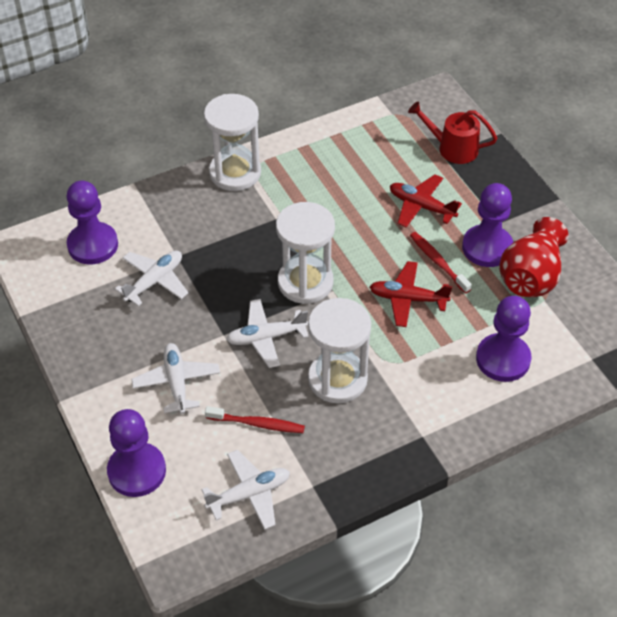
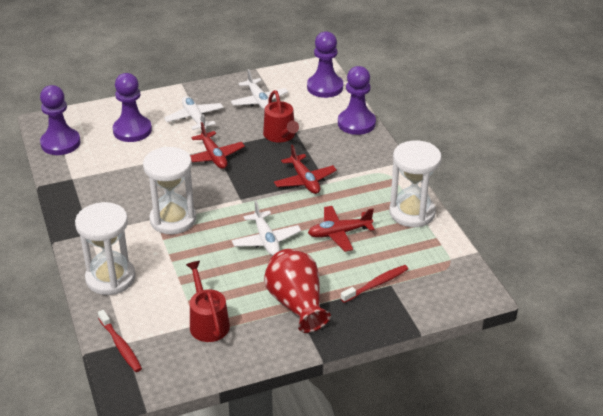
red plane: [370,261,452,327] [390,174,462,227] = 2 -> [190,122,245,169] [274,145,337,194] [308,206,375,252] = 3
red watering can: [408,101,497,164] = 1 -> [186,261,230,342] [263,90,299,142] = 2
white plane: [115,251,188,306] [131,343,220,414] [201,450,290,530] [226,299,309,368] = 4 -> [164,96,224,130] [231,69,288,110] [232,201,301,256] = 3

